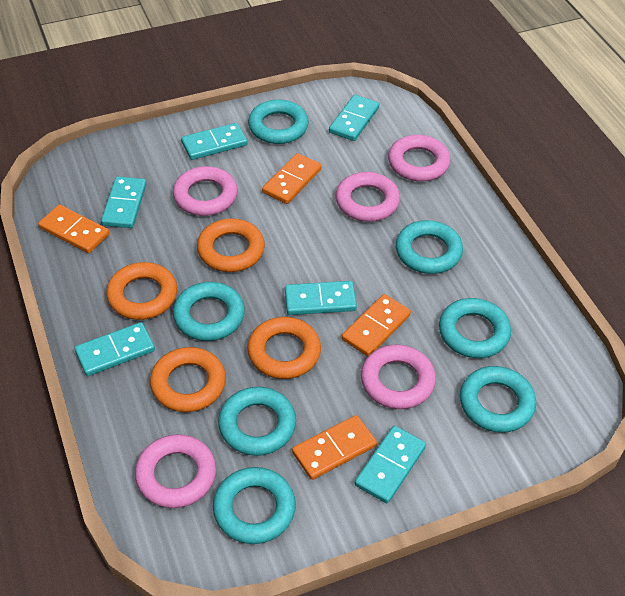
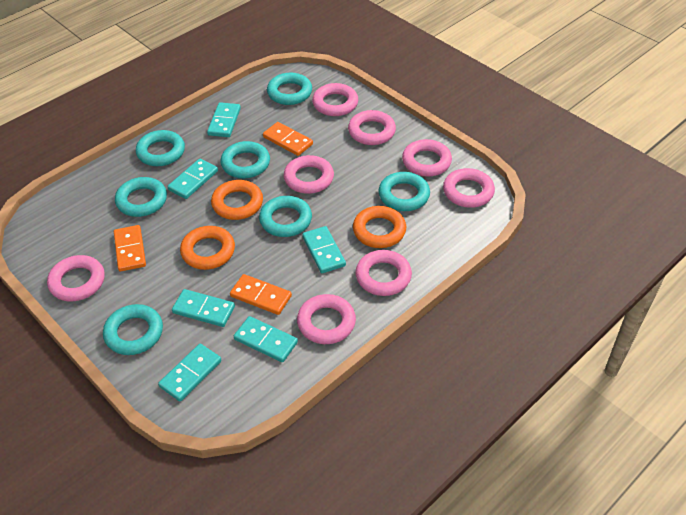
orange domino: [38,205,109,253] [262,153,322,204] [292,415,377,480] [342,294,411,356] = 4 -> [114,225,146,272] [230,274,292,315] [263,122,313,156] = 3
orange ring: [106,262,177,320] [150,347,226,412] [197,218,265,272] [247,317,321,379] = 4 -> [180,226,235,270] [211,180,263,220] [353,206,406,248] = 3
pink ring: [135,434,216,508] [173,166,238,216] [335,172,400,222] [361,345,436,409] [388,135,450,182] = 5 -> [47,255,105,301] [284,155,334,194] [297,294,356,344] [312,83,358,116] [348,110,396,145] [355,250,412,296] [402,139,452,177] [443,168,495,208] = 8

